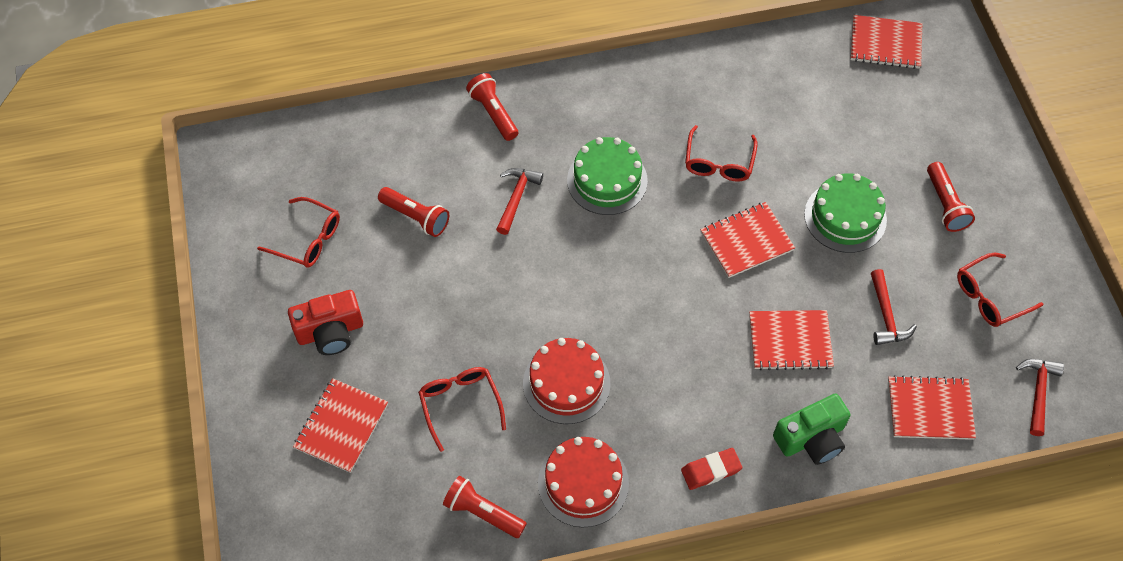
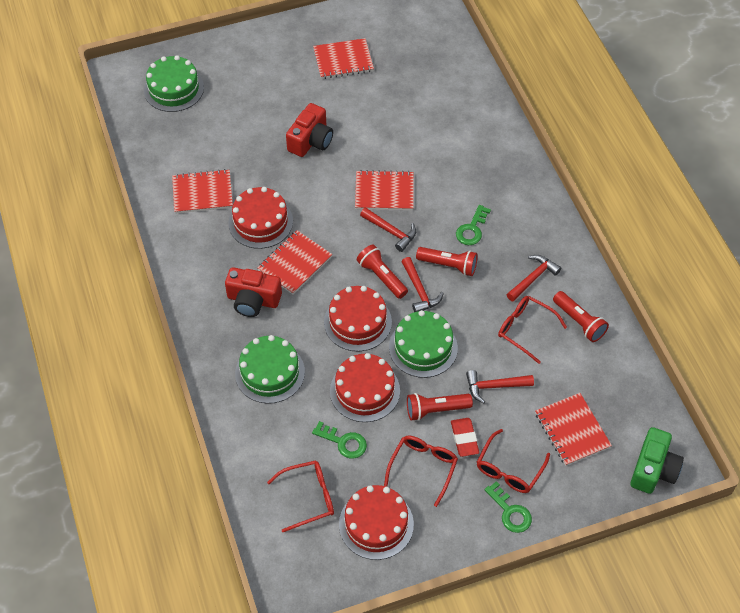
green cake: [567,137,648,215] [804,173,887,253] = 2 -> [144,55,204,112] [235,335,305,404] [389,310,458,378] = 3
green key: none = 0 -> [312,421,367,459] [456,205,491,245] [484,481,532,533] = 3
red cake: [523,338,611,424] [538,437,629,527] = 2 -> [228,187,293,249] [324,286,392,352] [330,353,400,422] [339,485,414,560] = 4
red camera: [288,290,363,355] = 1 -> [225,267,282,317] [286,103,333,157] = 2
red hammer: [496,168,543,235] [871,269,917,345] [1016,359,1064,436] = 3 -> [360,208,416,252] [401,257,444,312] [466,370,534,404] [507,255,561,302] = 4

